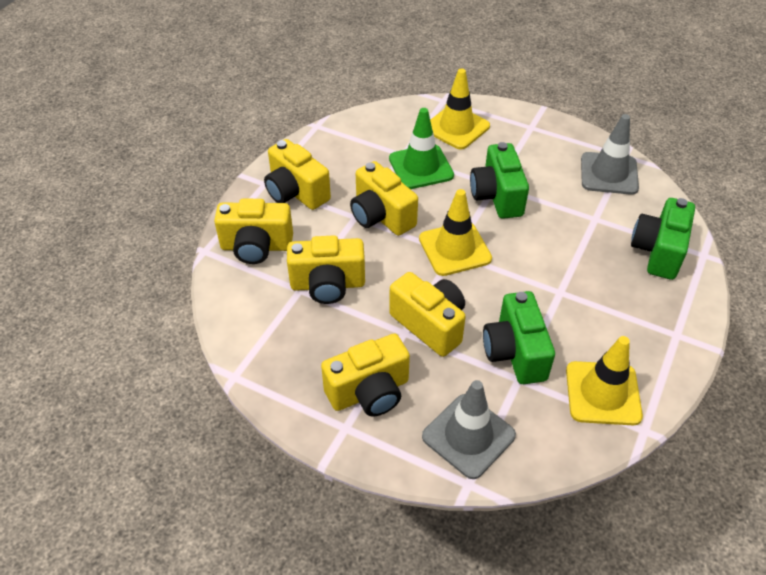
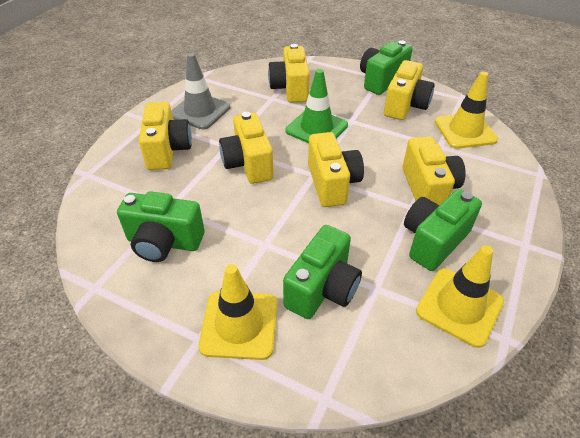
green camera: [470,142,529,219] [483,291,555,384] [631,198,695,280] = 3 -> [117,191,205,262] [283,225,362,319] [360,40,413,95] [404,189,482,271] = 4
grey traffic cone: [422,380,516,479] [581,114,639,195] = 2 -> [171,53,230,130] = 1

